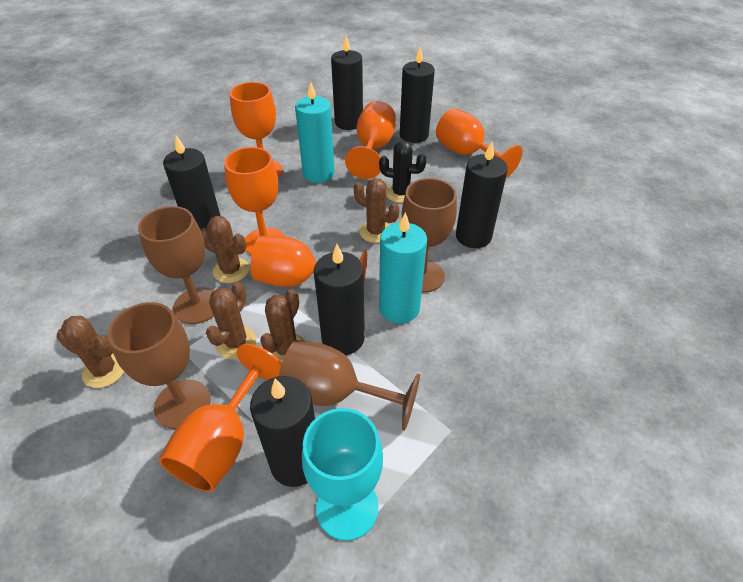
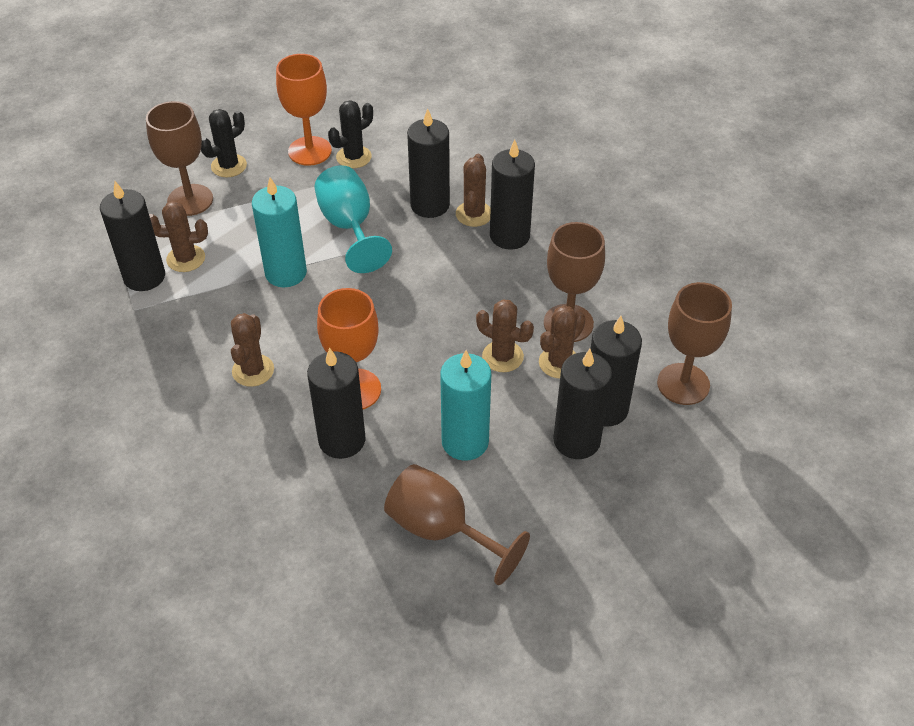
black cactus: [379,141,427,203] = 1 -> [201,109,247,177] [328,100,373,168] = 2
orange goblet: [159,344,282,492] [224,147,285,255] [230,82,283,177] [251,236,367,287] [345,101,396,179] [436,108,523,178] = 6 -> [276,54,332,166] [317,288,381,409] = 2

